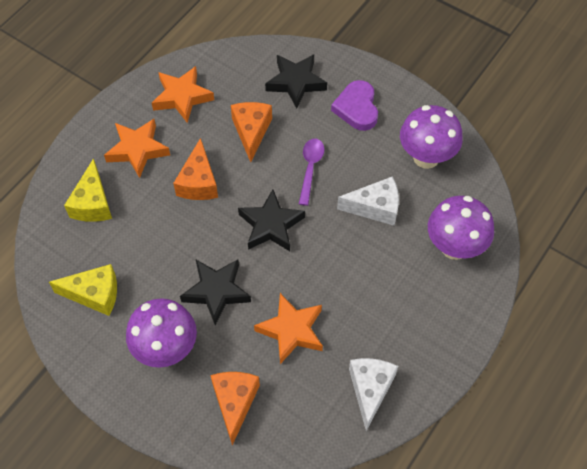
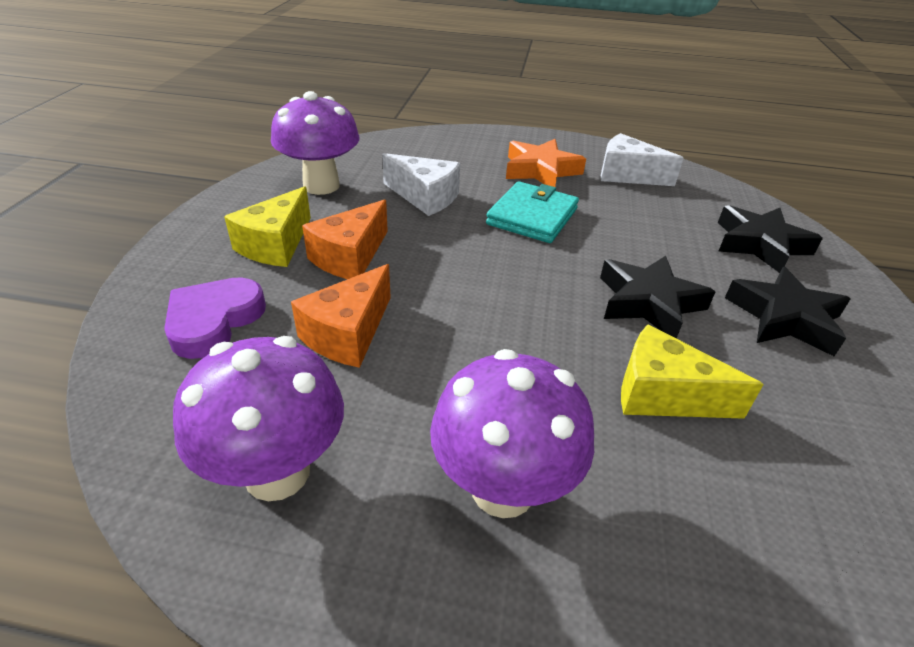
orange cheese: [173,138,218,200] [210,372,260,445] [231,102,272,162] = 3 -> [291,264,391,368] [302,199,388,279] = 2
orange star: [104,119,170,178] [152,66,214,123] [254,293,323,364] = 3 -> [506,139,586,187] = 1
purple spoon: [299,139,324,206] = 1 -> none = 0
turquoise wallet: none = 0 -> [486,181,579,243] = 1

